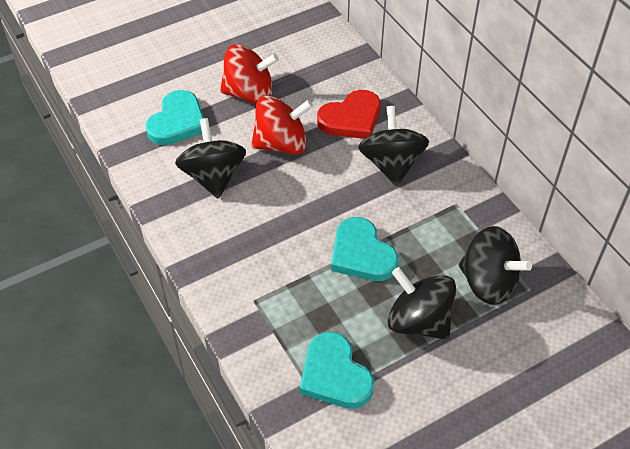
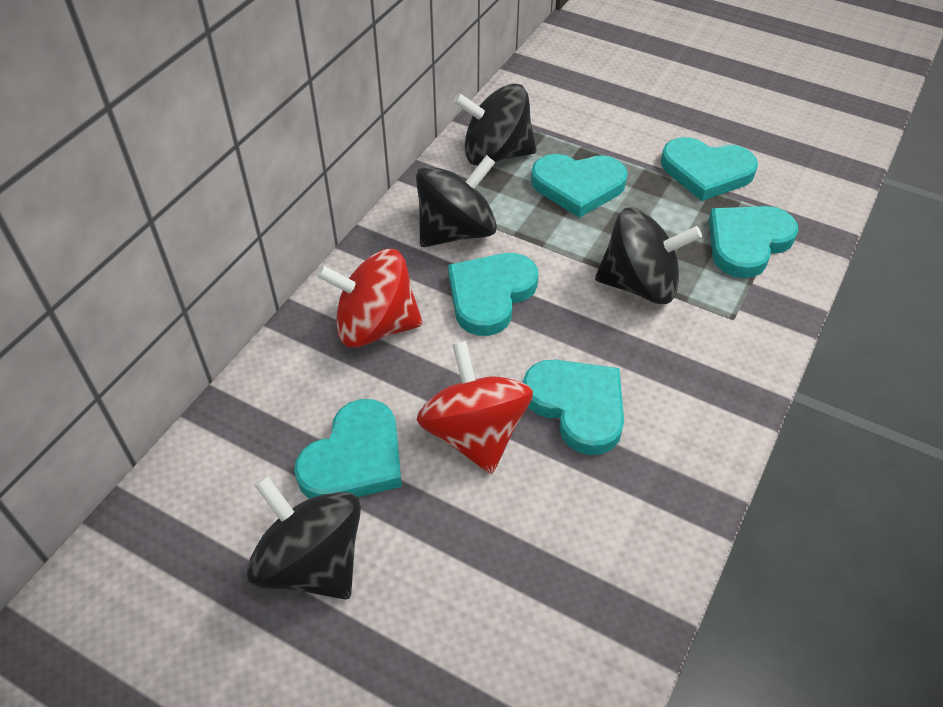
red heart: [317,90,380,139] = 1 -> none = 0
turquoise heart: [146,90,204,145] [300,332,374,409] [331,217,398,281] = 3 -> [294,399,402,499] [448,253,538,336] [523,360,624,455] [531,154,628,218] [661,137,758,201] [709,206,798,278] = 6

